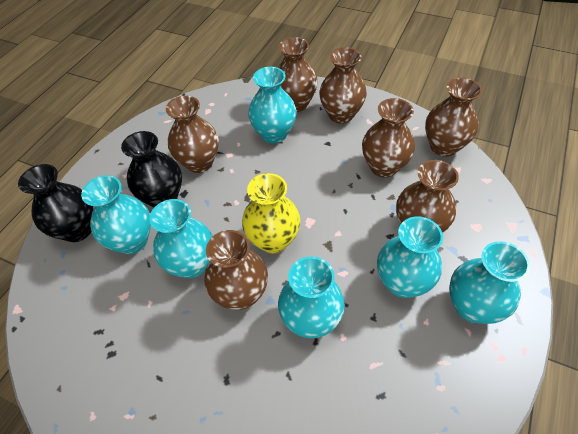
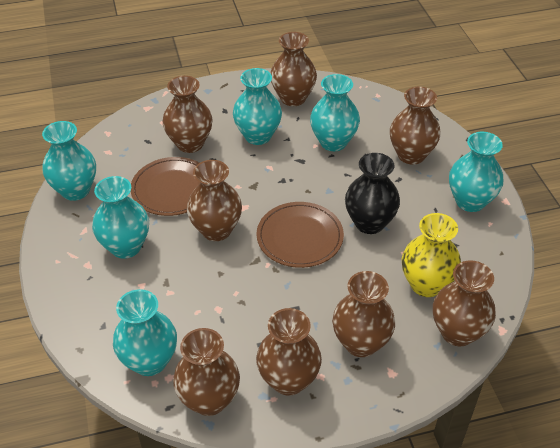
black vase: [18,164,94,242] [121,131,182,207] = 2 -> [345,153,400,234] = 1
brown plate: none = 0 -> [131,157,200,216] [256,202,344,268] = 2
brown vase: [166,96,219,173] [204,230,268,310] [277,37,318,112] [319,47,367,124] [362,98,415,178] [396,160,459,233] [425,77,482,157] = 7 -> [163,76,212,153] [173,328,240,416] [187,160,242,241] [256,308,322,396] [271,32,317,106] [332,271,395,357] [390,87,441,165] [433,260,496,346] = 8

